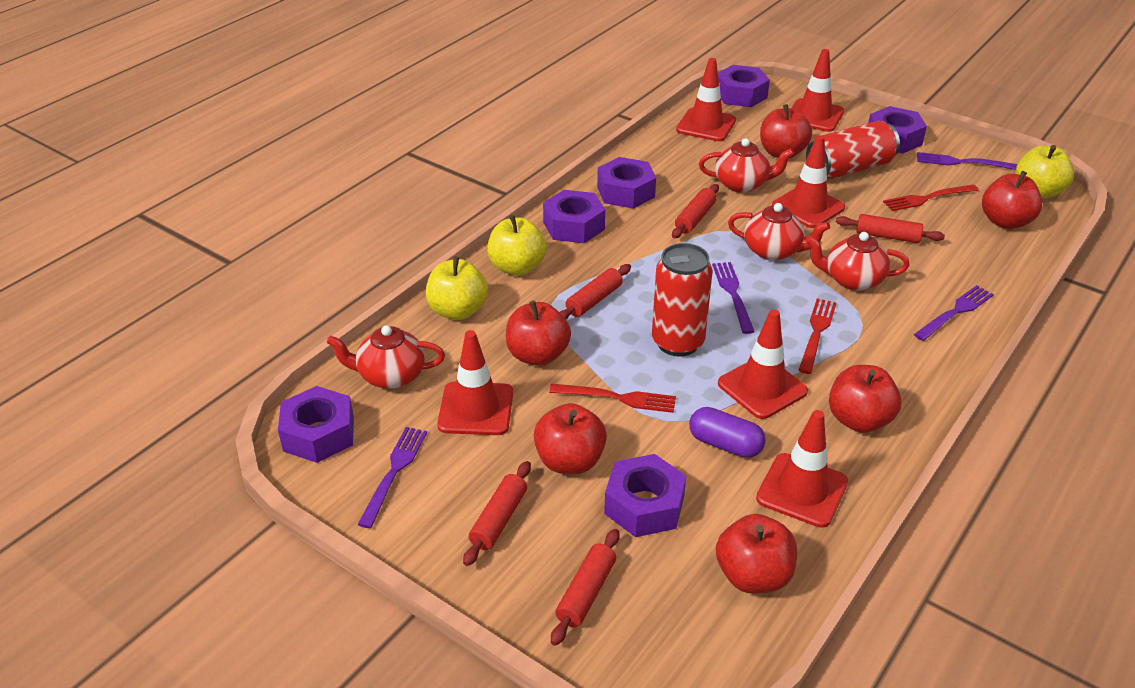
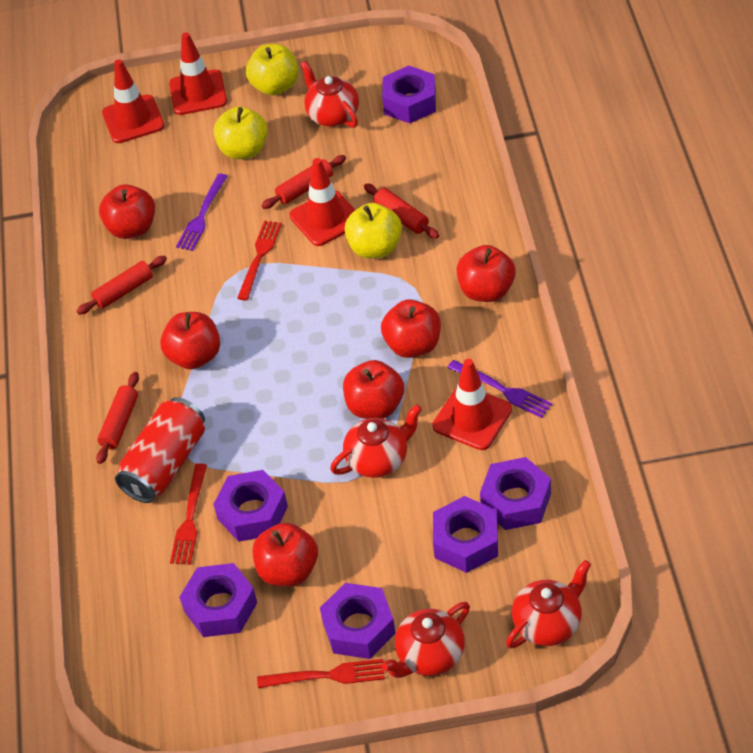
purple capsule: [689,407,766,458] = 1 -> none = 0
purple fork: [357,427,427,528] [712,262,755,334] [914,285,994,341] [917,152,1017,170] = 4 -> [176,174,228,251] [447,360,552,418] = 2
red can: [652,243,713,357] [806,121,900,179] = 2 -> [115,397,205,503] = 1
red rolling pin: [463,461,531,566] [551,529,619,646] [560,264,631,320] [672,184,719,238] [836,214,945,243] = 5 -> [77,256,167,315] [96,372,139,464] [261,155,346,209] [364,183,439,239] = 4
red traffic cone: [437,330,513,435] [676,58,736,141] [718,309,808,419] [756,410,848,528] [772,135,845,228] [791,49,844,132] = 6 -> [102,59,165,143] [169,33,227,115] [289,158,355,246] [433,359,512,450] = 4

